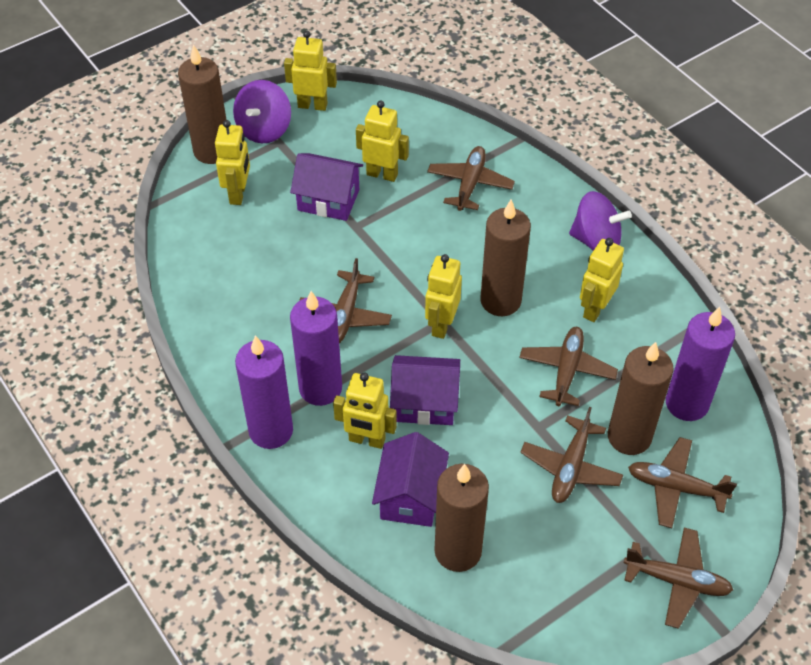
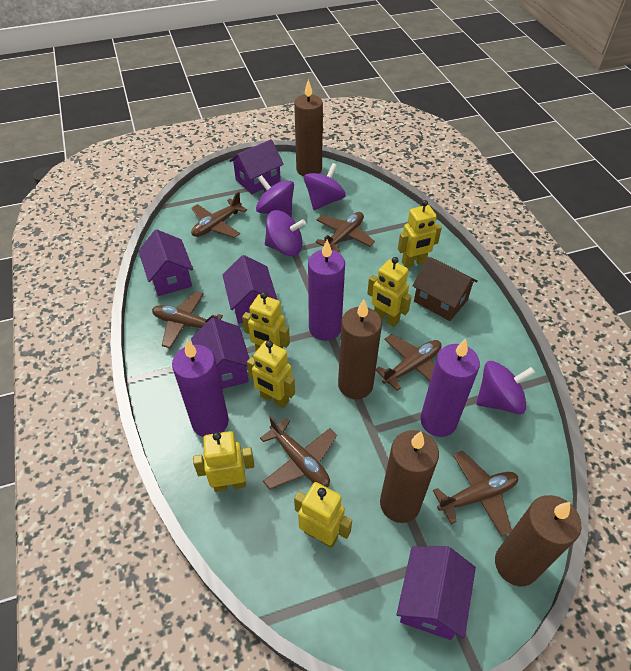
brown house: none = 0 -> [412,257,478,321] = 1
purple house: [290,153,363,221] [372,432,449,527] [390,355,460,425] = 3 -> [138,229,193,296] [191,317,249,389] [223,255,277,324] [229,139,284,194] [397,546,476,640] = 5
purple spinning top: [233,80,291,143] [569,191,632,251] = 2 -> [256,175,294,217] [265,210,306,256] [304,163,346,210] [476,361,535,414] = 4

